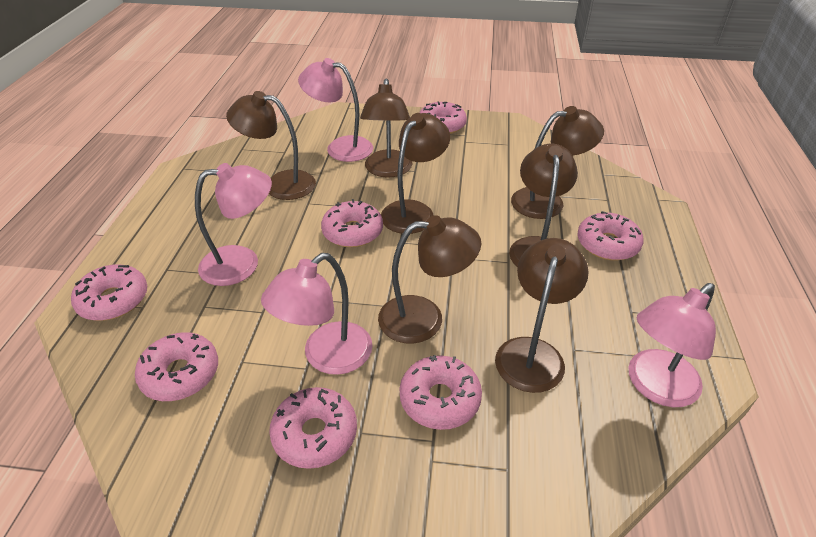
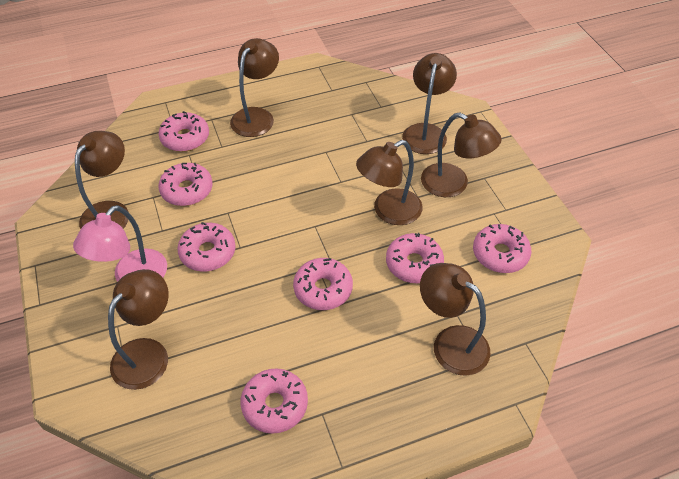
pink lamp: [195,163,272,286] [261,253,373,375] [298,58,373,162] [628,283,716,407] = 4 -> [73,205,167,282] = 1

